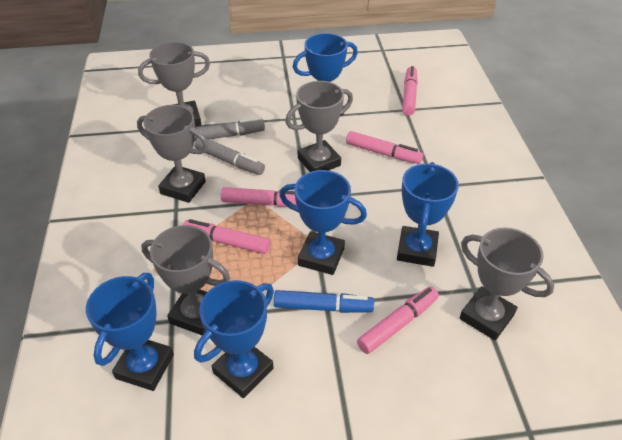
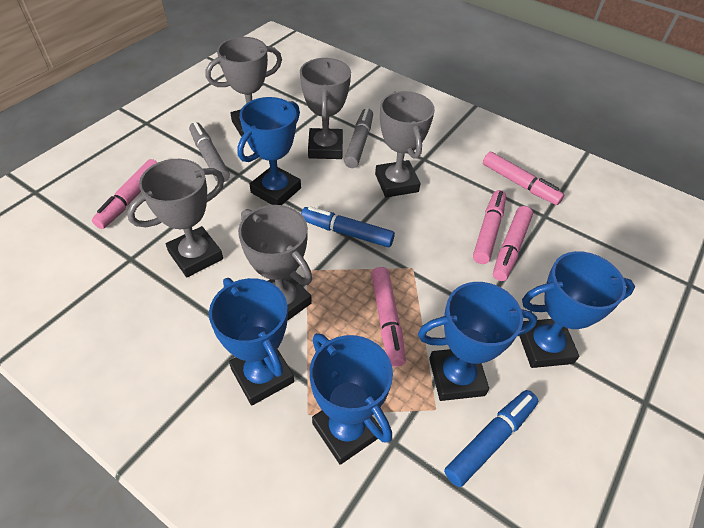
blue marker: [274,290,374,313] = 1 -> [301,206,395,247] [444,390,538,487] = 2

